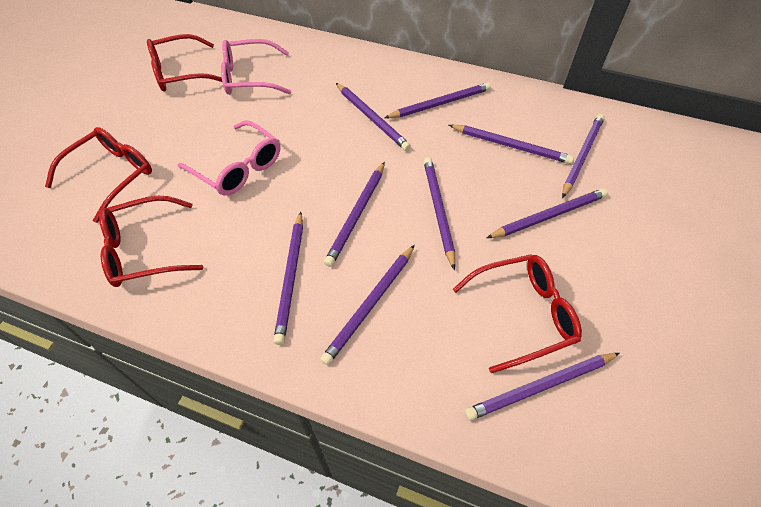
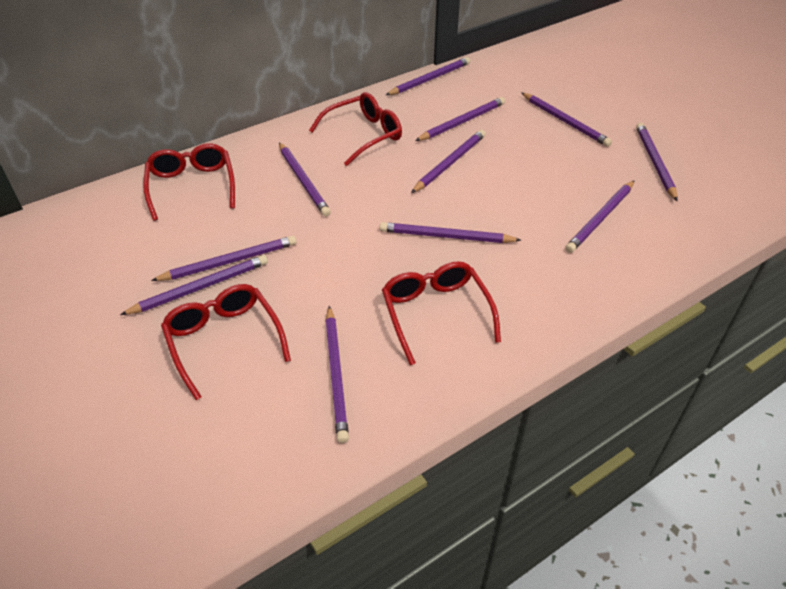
pink glasses: [178,120,280,196] [221,39,291,95] = 2 -> none = 0
purple pencil: [273,212,303,345] [320,245,415,365] [324,162,385,267] [336,83,411,151] [384,82,491,118] [424,157,455,270] [449,125,574,164] [465,353,620,420] [487,188,608,238] [562,114,605,198] = 10 -> [120,255,268,315] [151,236,297,281] [279,142,331,217] [325,306,349,443] [380,222,521,243] [386,57,470,95] [411,130,485,193] [415,97,505,141] [521,92,612,147] [565,180,635,253] [636,123,678,201] = 11

